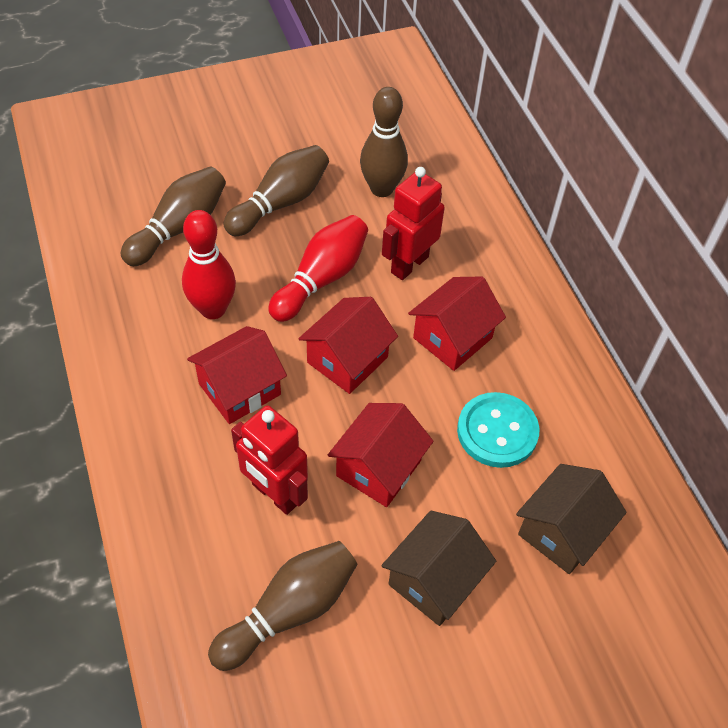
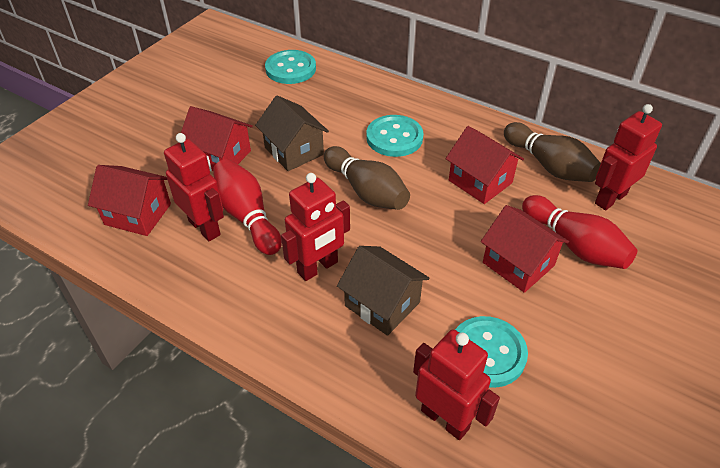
brown bowling pin: [121,167,226,266] [208,541,358,671] [224,145,329,236] [360,87,408,197] = 4 -> [324,146,410,210] [504,122,601,182] = 2
red robot: [231,405,308,515] [382,167,445,280] = 2 -> [164,133,224,241] [281,173,350,281] [413,329,500,440] [595,104,662,210] = 4
turquoise button: [457,392,539,468] = 1 -> [265,50,316,84] [366,115,424,157] [455,316,528,388] = 3

